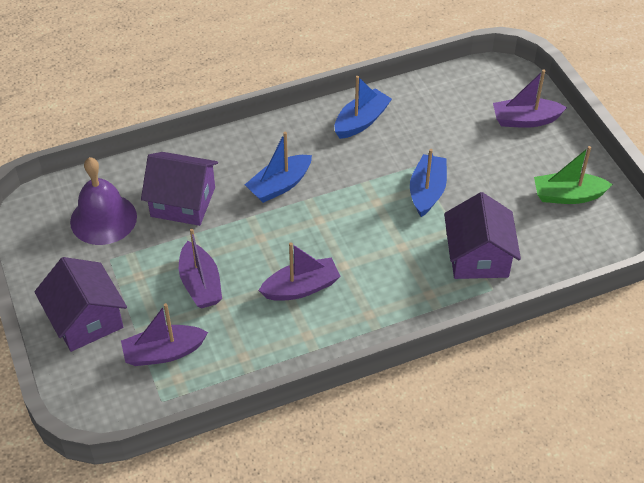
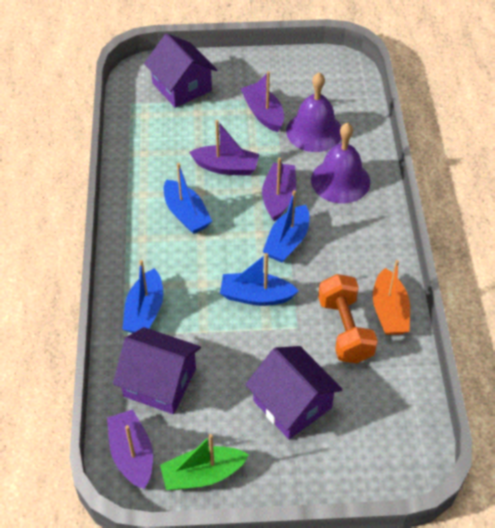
blue boat: [245,132,312,203] [335,76,392,139] [410,149,447,217] = 3 -> [122,260,163,333] [164,163,212,234] [220,253,299,306] [263,190,309,263] = 4
orange boat: none = 0 -> [373,260,410,335] = 1
orange dumbbell: none = 0 -> [318,274,378,363] = 1
purple bell: [70,157,137,245] = 1 -> [286,72,342,152] [311,123,370,203] = 2

